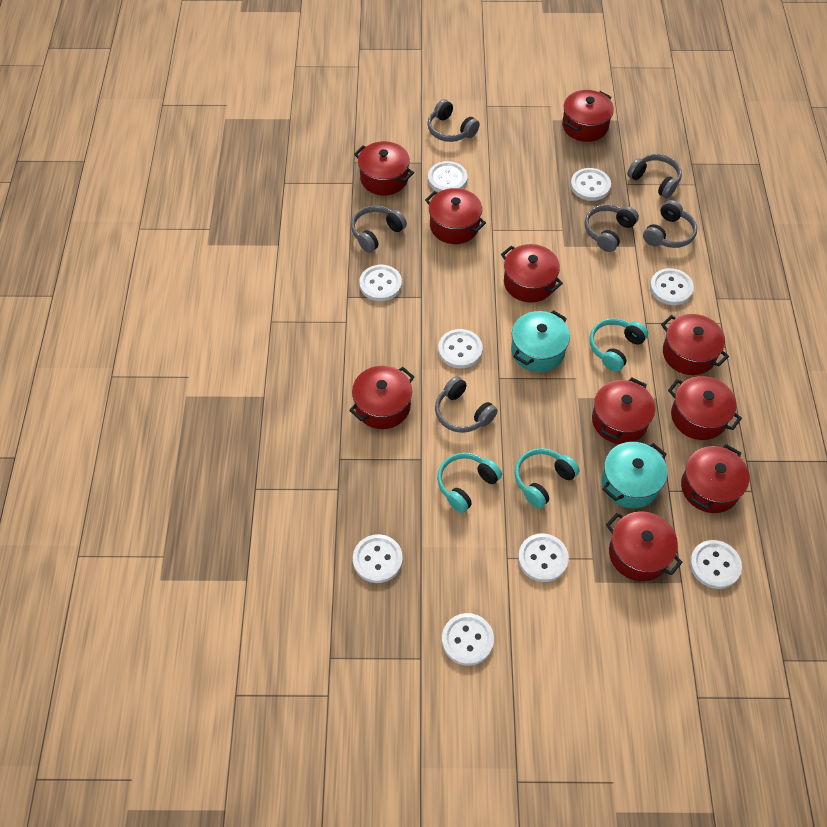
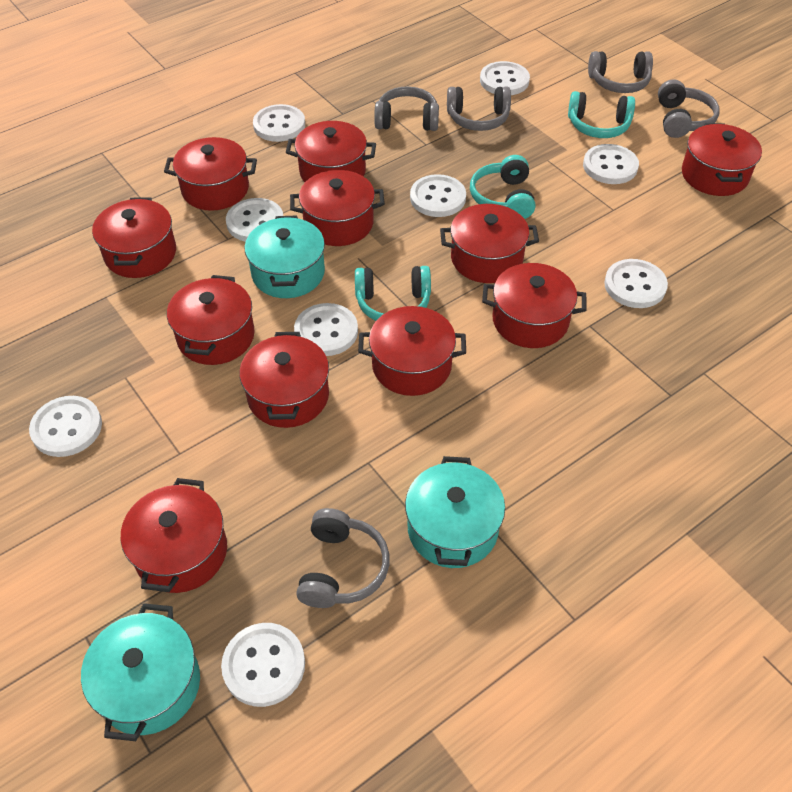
grey headphones: [351,205,407,253] [428,99,480,142] [435,376,498,433] [584,204,639,252] [627,154,682,198] [643,200,697,248] = 6 -> [296,508,390,608] [374,86,439,131] [447,87,511,131] [588,51,653,93] [658,80,720,138] = 5
red pot: [349,366,414,429] [354,141,414,195] [425,188,486,244] [501,244,563,303] [562,90,614,142] [592,377,655,444] [606,511,683,581] [661,314,729,375] [668,376,742,440] [681,444,749,513] = 10 -> [92,197,176,278] [121,478,227,593] [164,137,257,211] [167,275,255,365] [239,332,329,428] [286,121,376,182] [290,170,385,246] [358,306,466,396] [440,204,539,283] [482,263,587,348] [682,123,762,196] = 11
turquoise pot: [511,310,570,372] [601,442,667,509] = 2 -> [81,603,200,741] [245,215,325,298] [405,456,505,568] = 3

